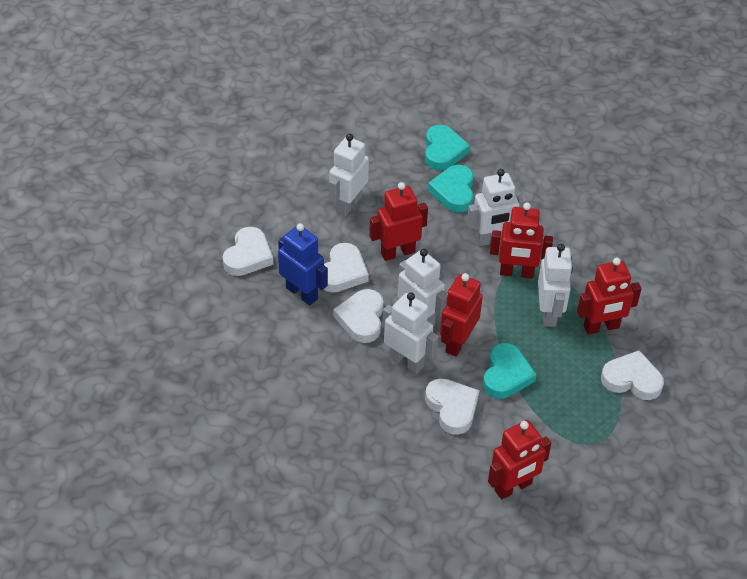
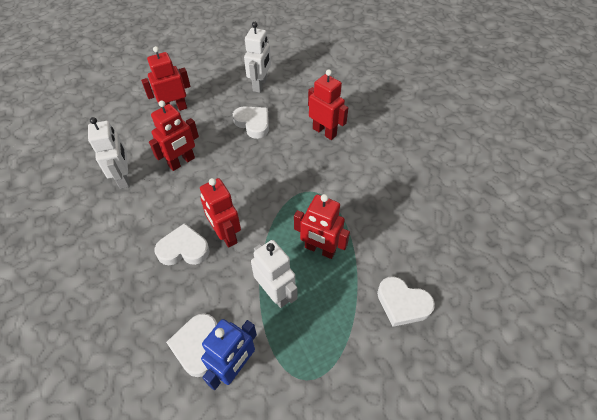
turquoise heart: [425,125,470,171] [428,165,474,212] [483,343,537,399] = 3 -> none = 0
white heart: [223,227,273,276] [323,243,369,293] [333,289,384,343] [425,378,479,435] [601,350,664,400] = 5 -> [154,223,210,265] [166,313,217,377] [233,106,269,139] [377,276,435,327] = 4
white robot: [329,134,369,217] [382,292,439,374] [398,249,447,326] [467,169,527,246] [538,244,573,327] = 5 -> [88,117,130,189] [244,22,271,93] [251,240,297,308] = 3

